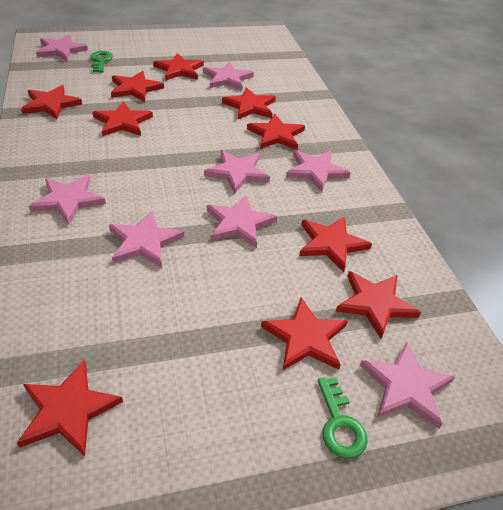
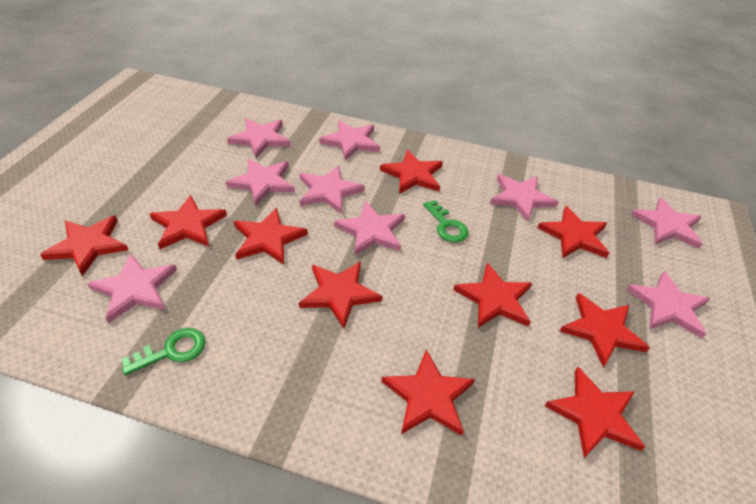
pink star: [29,175,106,225] [36,35,88,61] [109,211,184,267] [203,62,254,90] [204,150,270,194] [207,195,277,248] [286,150,350,192] [360,341,455,428] = 8 -> [87,253,177,323] [226,158,295,206] [227,118,291,158] [300,165,365,214] [319,120,380,161] [334,201,405,256] [490,174,558,222] [626,271,710,338] [631,197,703,249] = 9

